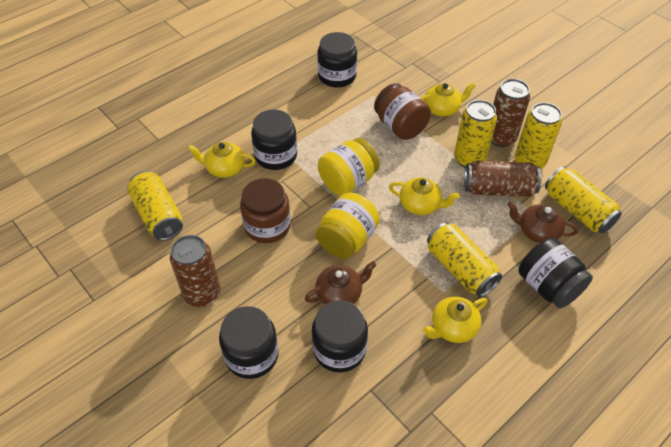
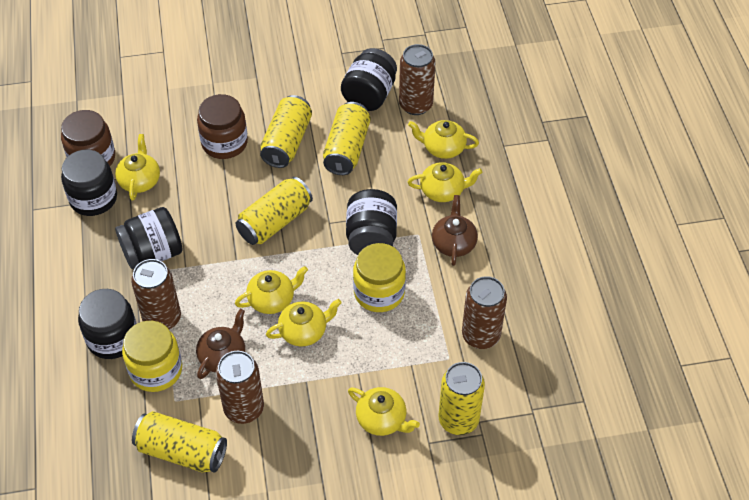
brown can: [170,235,220,307] [464,161,542,197] [491,79,530,147] = 3 -> [131,259,181,329] [216,351,264,424] [399,44,436,115] [462,276,507,349] = 4
yellow teapot: [187,142,256,178] [389,178,460,215] [421,83,475,117] [423,297,487,343] = 4 -> [115,134,160,201] [235,266,308,314] [266,299,342,347] [348,387,420,436] [408,120,479,159] [408,162,482,202] = 6

